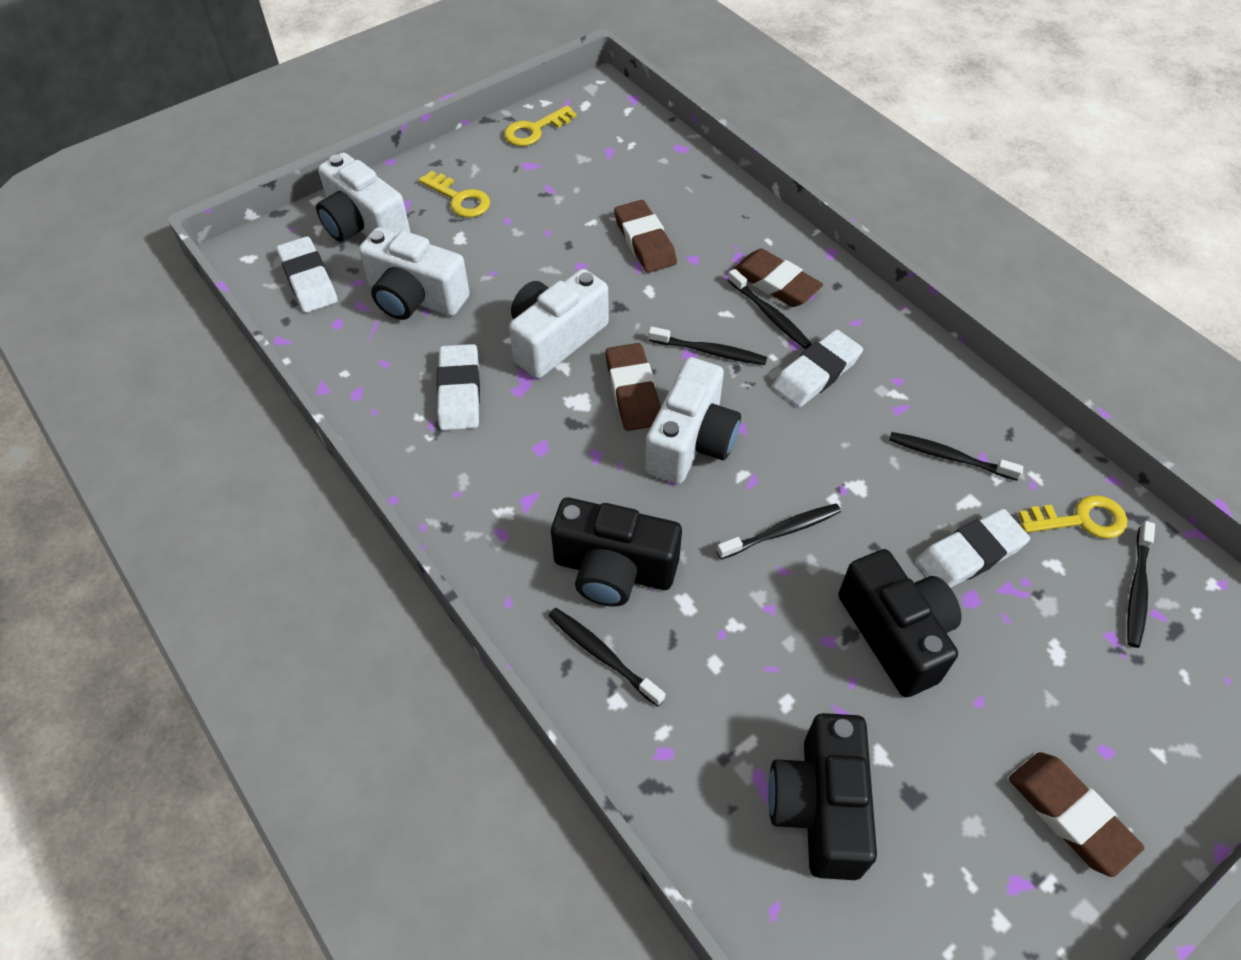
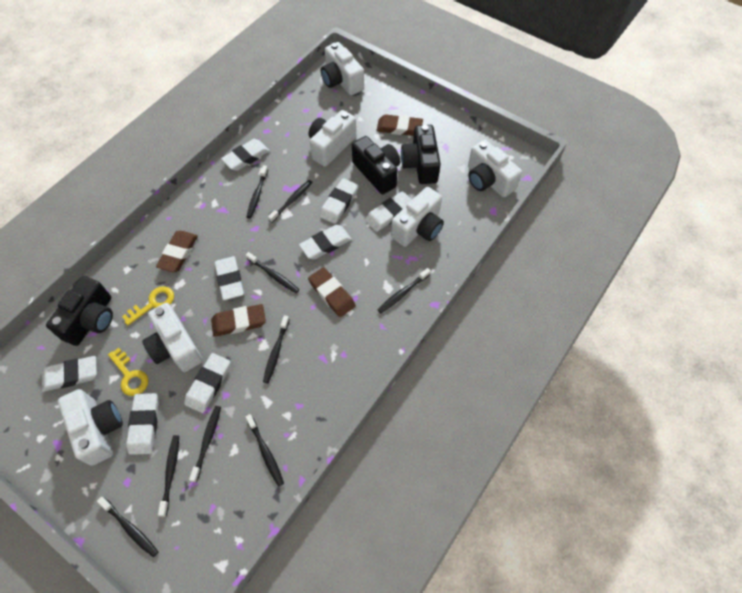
black toothbrush: [548,608,665,707] [648,327,767,365] [717,503,841,559] [728,269,812,349] [889,432,1023,481] [1127,521,1155,648] = 6 -> [97,497,158,557] [158,435,179,517] [189,406,221,483] [246,165,268,218] [246,252,299,293] [246,414,284,487] [263,315,290,383] [268,180,313,223] [377,268,431,313] = 9
white camera: [316,153,410,242] [359,227,470,320] [509,269,609,379] [645,357,741,484] = 4 -> [58,389,123,466] [142,303,203,372] [309,110,356,167] [321,42,364,95] [391,187,444,247] [468,140,522,197] = 6
white eraser: [276,236,338,313] [437,344,480,430] [773,329,863,407] [916,509,1030,588] = 4 -> [42,356,97,392] [126,393,159,455] [184,353,230,413] [214,256,244,300] [221,139,270,171] [299,225,352,260] [319,178,359,224] [365,191,411,232] = 8
yellow key: [419,171,490,218] [504,105,577,146] [1019,495,1127,539] = 3 -> [108,348,148,396] [122,286,174,325] = 2

